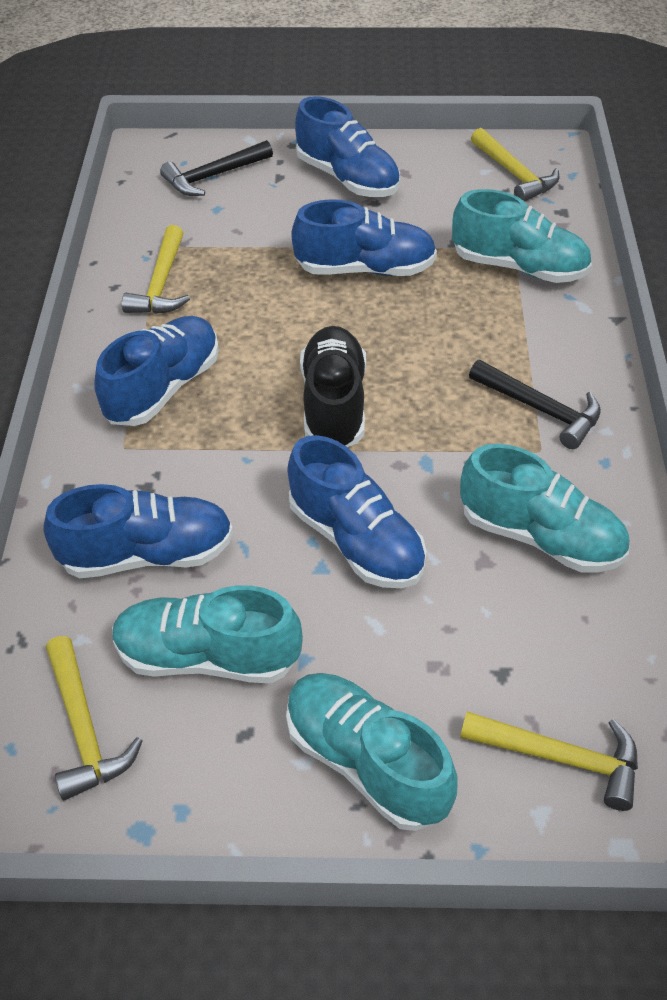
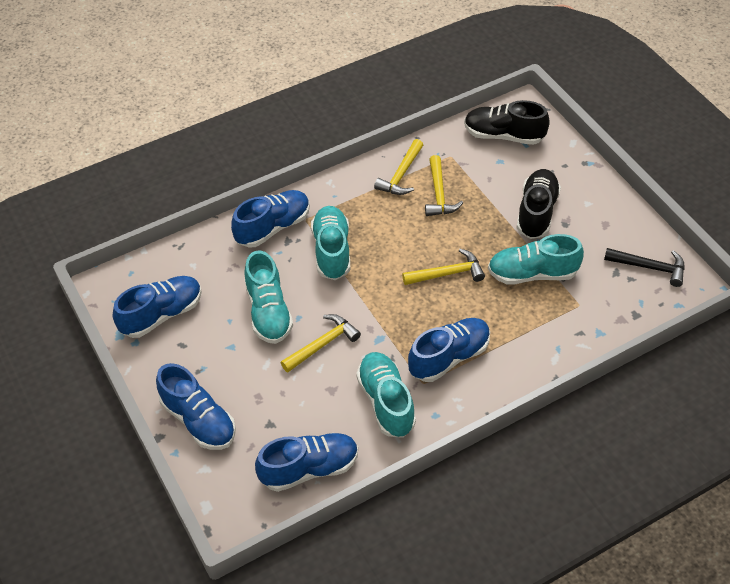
black hammer: [160,140,273,196] [469,360,601,449] = 2 -> [604,248,685,287] = 1
black shoe: [300,326,366,447] = 1 -> [464,100,550,145] [517,169,561,239] = 2

